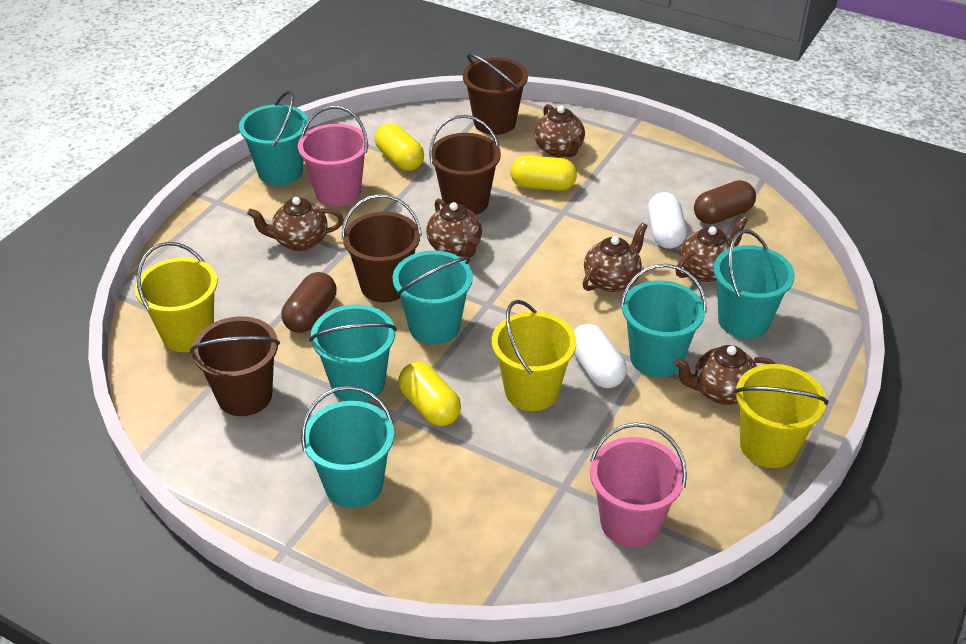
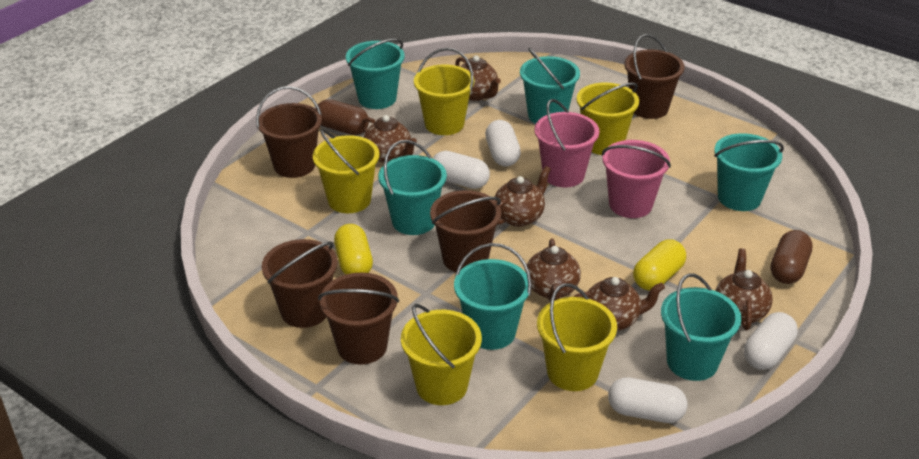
brown bucket: [190,316,280,416] [341,194,422,302] [429,115,501,215] [463,53,528,135] = 4 -> [256,86,322,178] [262,239,337,328] [318,273,399,365] [430,190,501,272] [624,34,685,119] = 5
white capsule: [574,324,627,388] [648,192,687,249] = 2 -> [433,151,490,189] [485,120,521,166] [608,377,687,423] [744,312,798,370] = 4
yellow bucket: [135,242,218,352] [492,300,576,411] [734,364,828,468] = 3 -> [313,129,380,213] [401,304,482,405] [414,48,474,135] [537,283,617,391] [577,83,639,155] = 5
yellow capsule: [375,123,424,171] [398,362,461,426] [510,156,577,191] = 3 -> [334,224,373,275] [633,239,686,290] = 2

